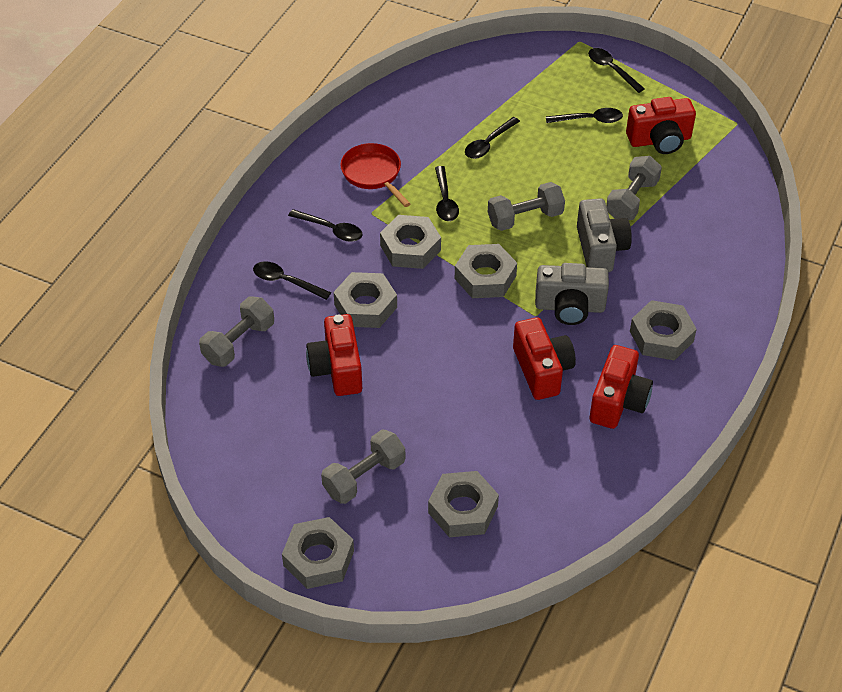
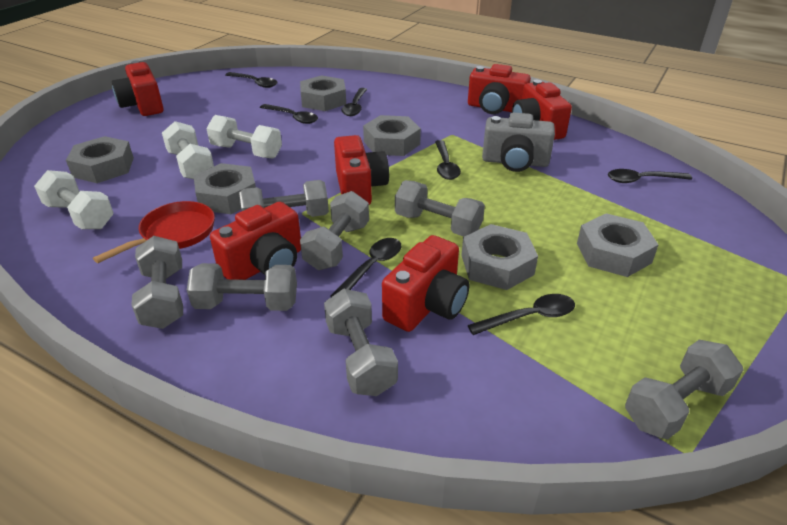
black spoon: [253,261,331,300] [288,209,363,242] [435,166,459,221] [465,117,520,159] [546,108,623,123] [588,48,645,93] = 6 -> [225,72,277,88] [260,104,318,124] [330,238,401,297] [341,88,367,116] [435,140,461,180] [468,294,575,335] [608,169,692,183] = 7
grey camera: [535,263,609,325] [577,198,632,272] = 2 -> [482,112,555,172] = 1
grey dumbbell: [199,297,274,367] [321,430,405,504] [488,182,565,231] [606,156,662,220] = 4 -> [131,236,183,329] [187,263,297,311] [239,180,329,217] [300,191,369,270] [324,289,398,396] [395,180,485,237] [625,340,744,439] = 7
red camera: [306,314,362,396] [513,317,576,400] [590,345,653,429] [626,97,696,154] = 4 -> [112,60,164,116] [210,202,301,280] [334,135,389,205] [382,235,469,332] [468,64,531,114] [512,80,572,140] = 6
white dumbbell: none = 0 -> [34,170,114,229] [162,121,214,179] [206,115,282,159] = 3

